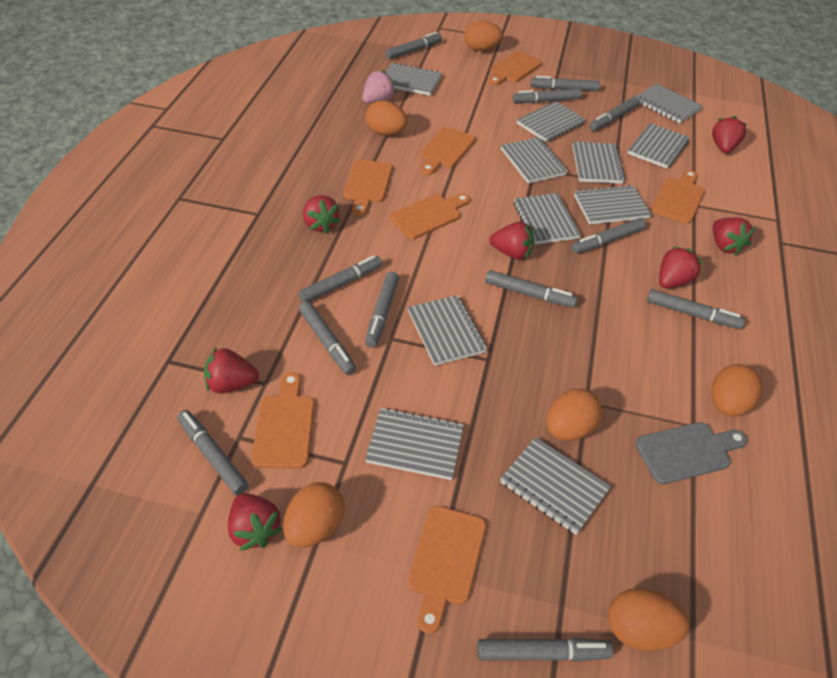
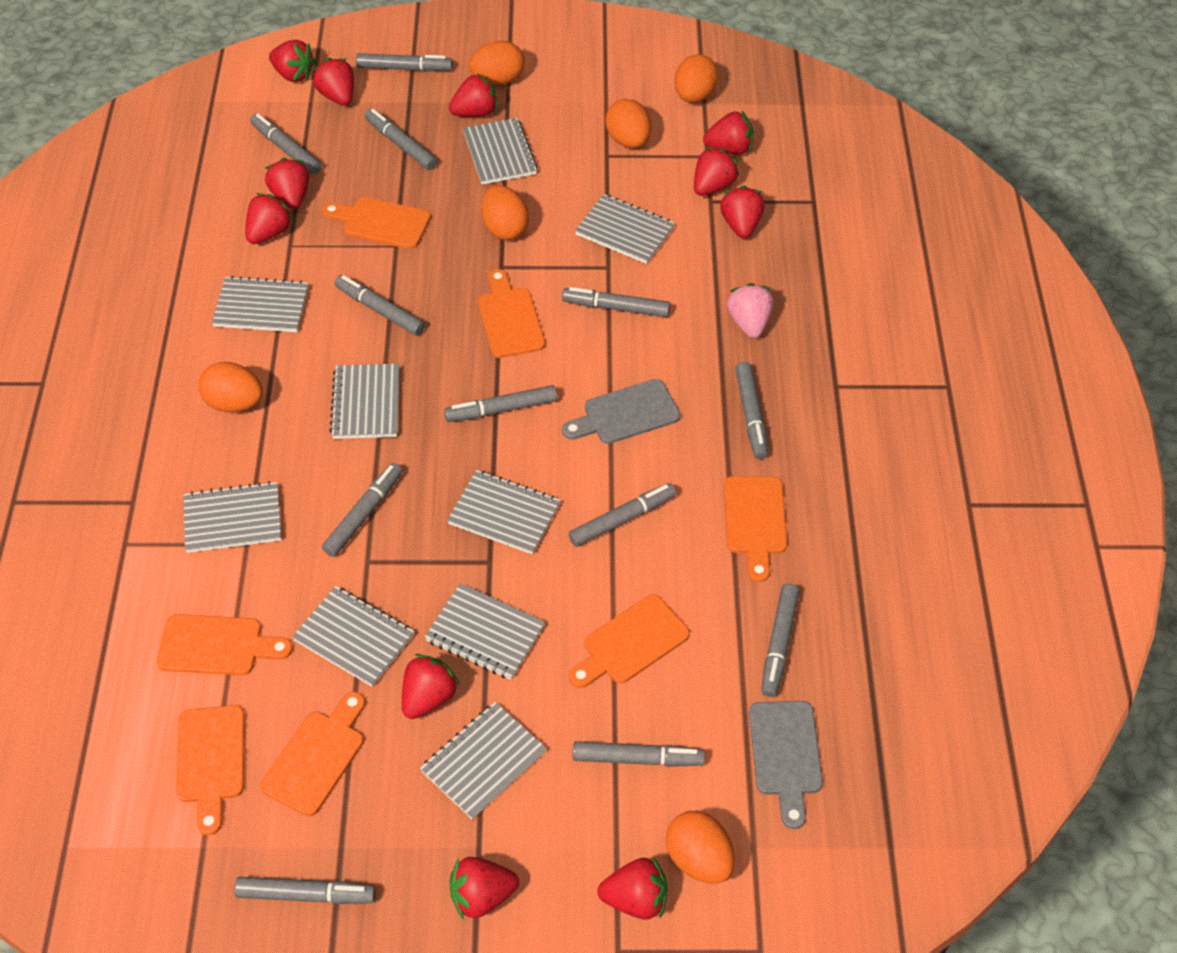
grey cutting board: [635,422,747,484] = 1 -> [562,379,680,444] [749,701,823,829] = 2
grey notebook: [365,408,464,480] [386,62,442,96] [408,295,487,366] [500,437,611,535] [501,137,568,183] [514,193,581,244] [517,101,586,142] [572,142,625,184] [574,185,652,224] [628,123,689,168] [635,84,703,123] = 11 -> [184,481,281,553] [212,276,309,332] [292,586,414,687] [329,364,399,439] [420,702,547,819] [425,583,545,680] [447,470,560,555] [463,118,538,185] [575,194,675,264] = 9
red strawberry: [204,347,259,394] [228,493,283,551] [303,195,340,234] [490,221,534,260] [659,246,703,288] [712,116,747,153] [713,217,755,255] = 7 -> [245,193,294,244] [265,158,309,210] [269,40,316,82] [313,58,354,106] [402,654,460,719] [449,73,498,117] [450,857,519,920] [598,857,668,920] [694,147,739,196] [703,111,754,154] [720,186,765,238] = 11

